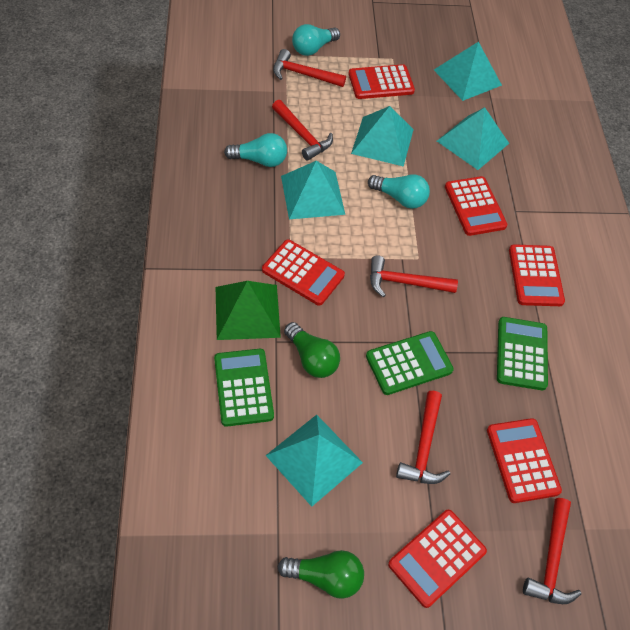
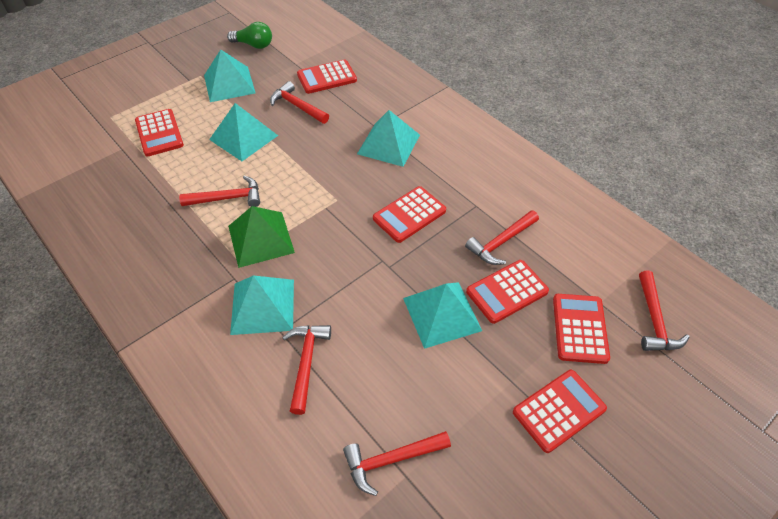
green calculator: [214,349,274,427] [366,331,454,395] [497,317,548,390] = 3 -> none = 0
green light bulb: [278,550,364,599] [284,322,340,378] = 2 -> [227,22,272,49] = 1
red hammer: [272,100,333,161] [273,49,346,87] [370,255,458,297] [396,391,450,484] [523,498,582,604] = 5 -> [179,175,260,207] [270,81,329,124] [282,325,331,415] [343,431,451,496] [465,210,539,265] [639,271,690,351] = 6
turquoise light bulb: [224,133,287,167] [292,24,340,56] [368,174,430,209] = 3 -> none = 0

